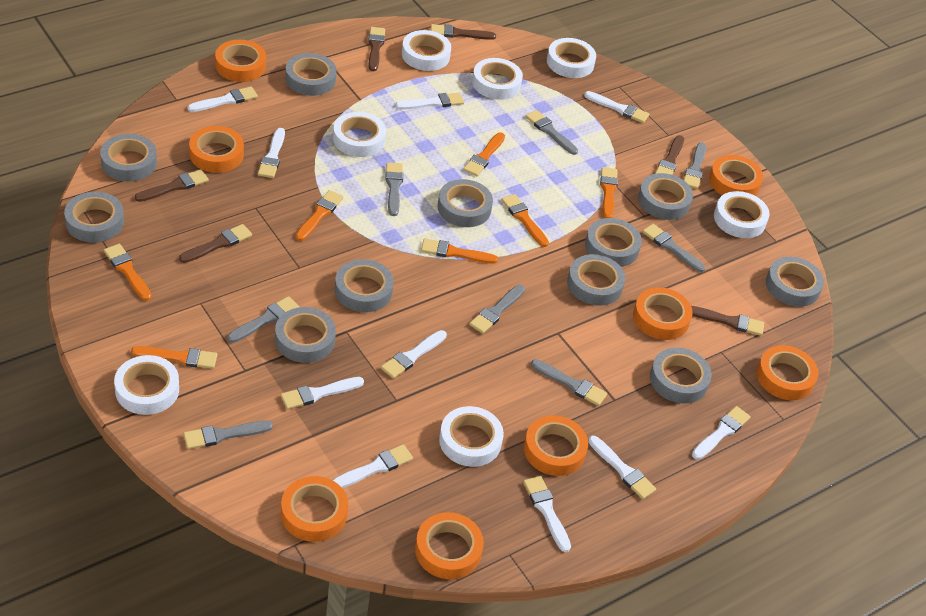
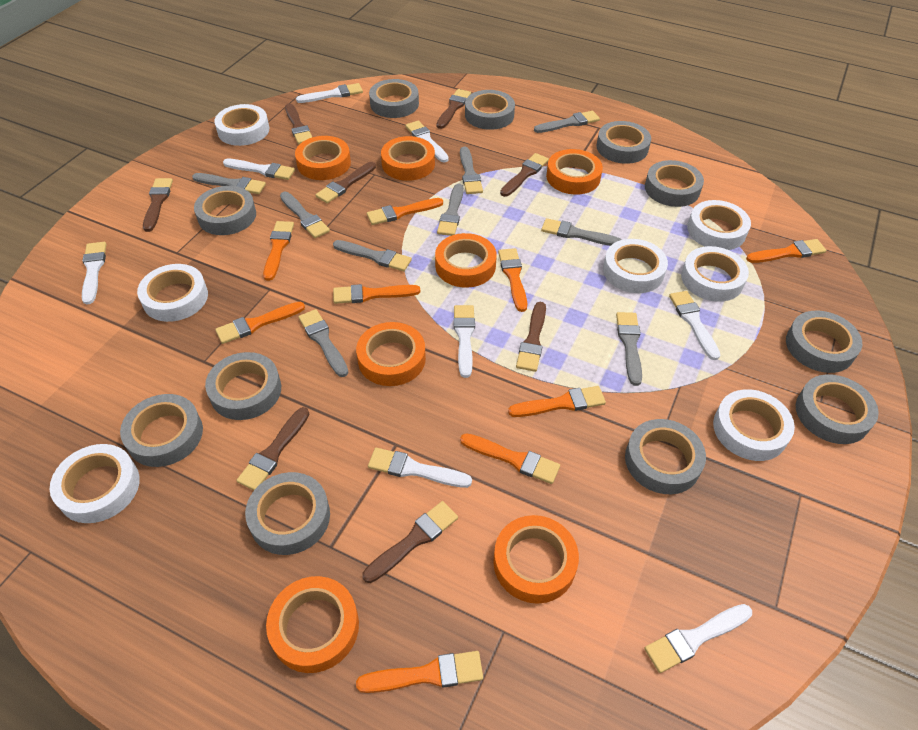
brown brush: [135,169,209,202] [179,224,252,263] [368,27,385,71] [431,24,496,40] [655,135,684,175] [691,306,764,336] = 6 -> [143,178,173,232] [237,407,309,491] [285,103,312,144] [315,162,376,203] [362,501,458,583] [436,89,471,129] [500,153,549,197] [516,302,546,372] = 8
grey brush: [183,420,273,449] [228,296,299,343] [385,162,403,216] [469,285,525,334] [525,110,578,155] [531,359,607,406] [643,224,705,272] [684,142,706,189] = 8 -> [192,173,266,194] [280,192,330,238] [298,309,349,377] [333,240,412,271] [437,184,464,236] [460,147,483,194] [534,111,600,133] [541,218,621,246] [616,312,642,386] = 9
orange brush: [104,244,152,301] [131,346,217,369] [296,190,343,241] [421,238,498,264] [463,132,505,176] [501,194,549,247] [600,167,618,218] = 7 -> [215,302,305,344] [263,221,294,281] [333,284,420,304] [356,651,483,693] [367,198,443,225] [460,433,560,484] [498,248,527,312] [508,386,606,417] [746,239,826,263] = 9
orange tape: [189,126,244,173] [215,40,266,82] [281,476,348,542] [415,512,484,579] [524,415,588,476] [633,287,693,340] [709,155,763,196] [756,345,819,400] = 8 -> [266,576,359,673] [295,136,351,180] [356,322,426,386] [381,136,435,181] [435,233,497,288] [493,515,579,604] [546,149,603,195] = 7
white brush: [188,87,258,112] [258,128,285,178] [281,377,364,409] [332,444,413,488] [381,330,447,379] [395,93,464,110] [523,476,571,552] [584,91,649,123] [588,436,656,499] [692,406,751,460] = 10 -> [82,242,107,305] [223,159,295,180] [296,83,363,103] [368,448,472,488] [405,120,449,163] [454,305,475,378] [644,604,752,673] [669,291,720,360] = 8

